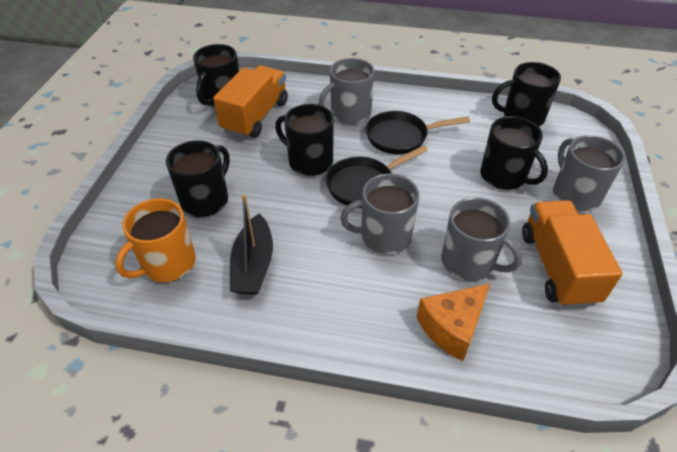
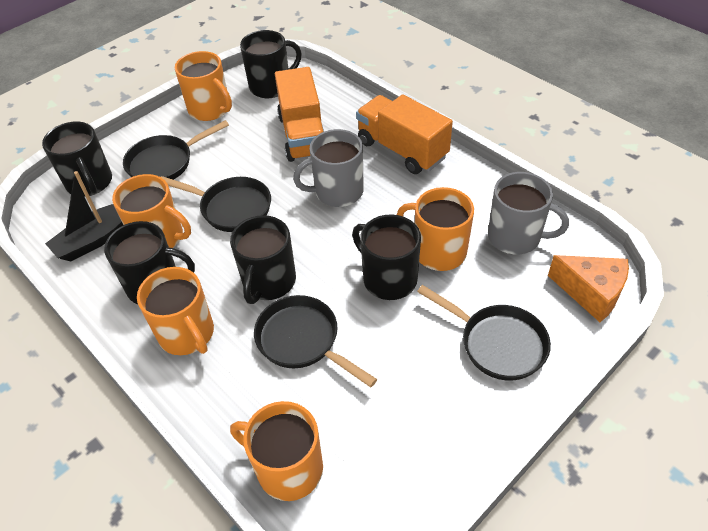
black pan: [326,145,428,208] [366,111,470,154] = 2 -> [123,120,229,180] [161,176,271,232] [254,295,377,387] [417,285,551,380] = 4
grey mug: [319,58,374,124] [340,174,420,254] [441,197,522,281] [553,135,625,211] = 4 -> [293,129,364,207] [488,172,569,254] = 2
orange mug: [115,198,196,282] = 1 -> [112,174,191,248] [137,267,214,355] [175,51,232,121] [230,401,323,501] [397,187,474,271] = 5

